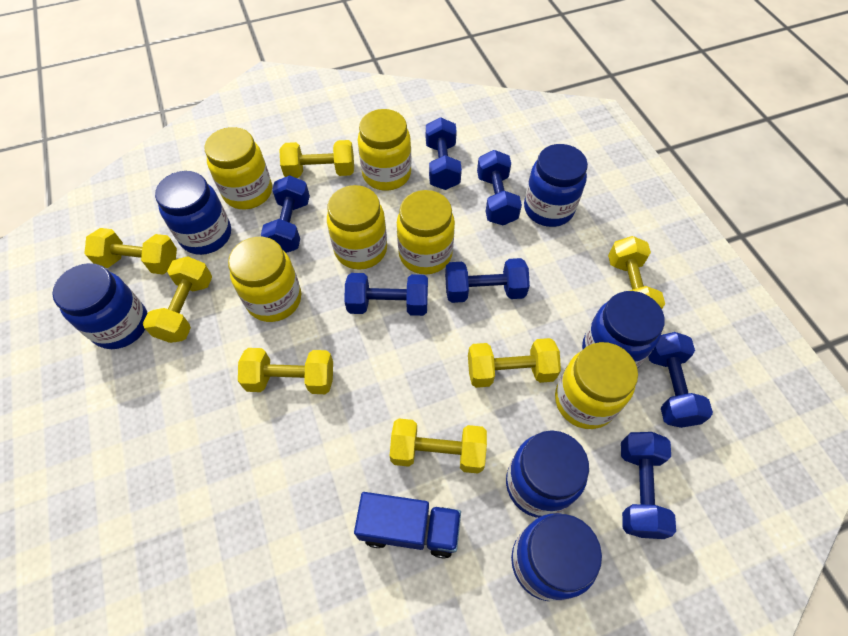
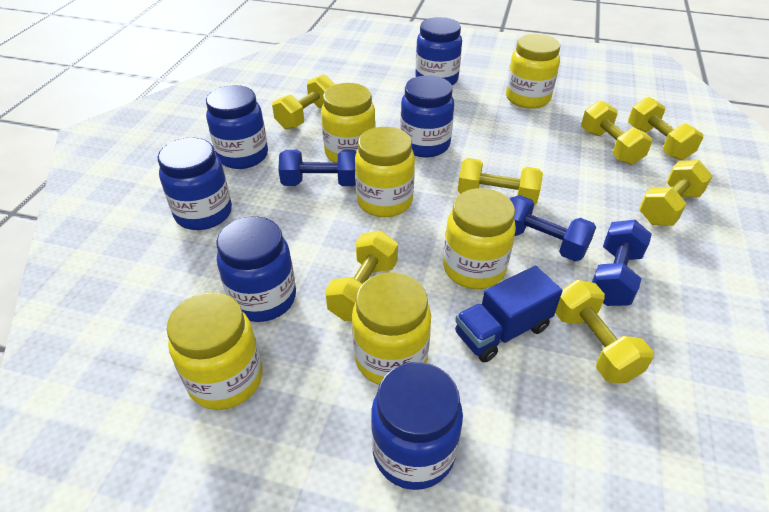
blue dumbbell: [261,175,310,253] [344,273,428,316] [426,117,462,190] [445,258,530,303] [477,150,522,225] [621,432,676,539] [648,332,713,428] = 7 -> [278,150,357,186] [510,195,596,261] [592,220,652,306] = 3

